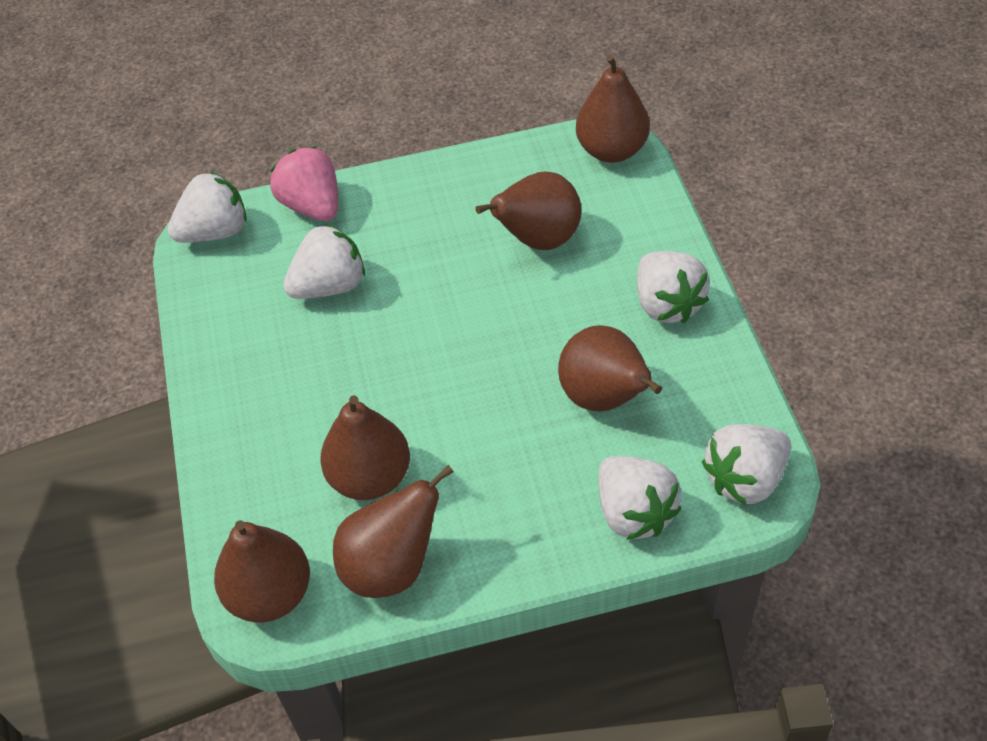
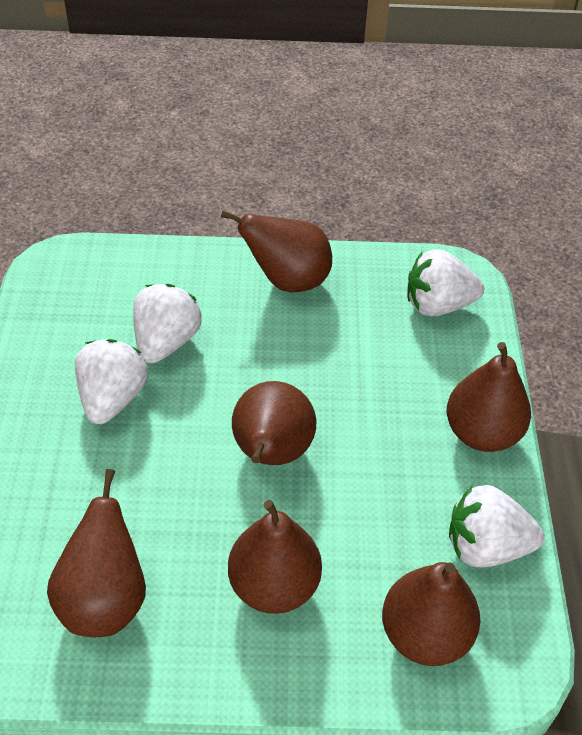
pink strawberry: [270,147,338,221] = 1 -> none = 0
white strawberry: [168,171,247,243] [283,224,365,299] [598,456,682,540] [637,251,710,323] [702,424,791,505] = 5 -> [75,339,148,424] [133,284,202,363] [407,249,484,317] [449,485,544,567] = 4

